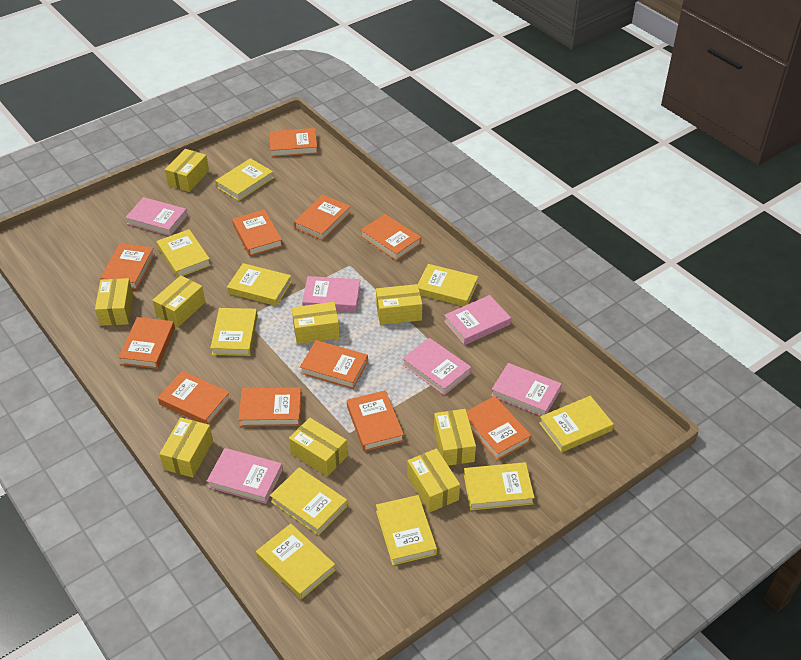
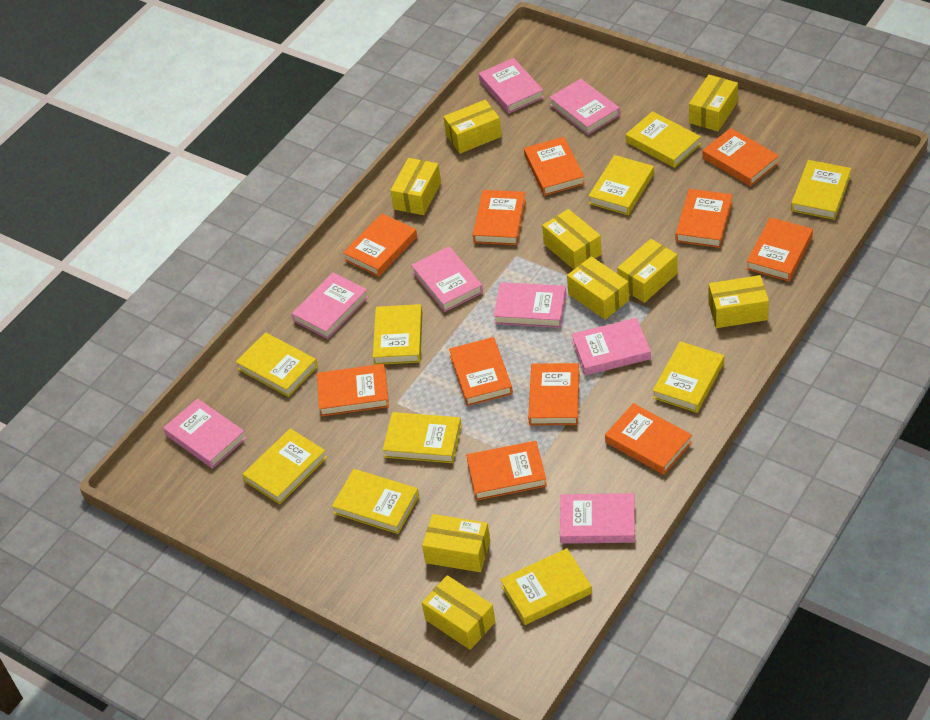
pink book: [125,197,188,236] [207,448,283,504] [302,276,361,312] [403,338,471,395] [444,295,511,345] [491,363,562,416] = 6 -> [163,398,247,469] [292,272,369,339] [411,246,483,312] [479,58,544,113] [494,282,566,328] [549,79,620,135] [560,493,635,544] [572,318,651,376] = 8

